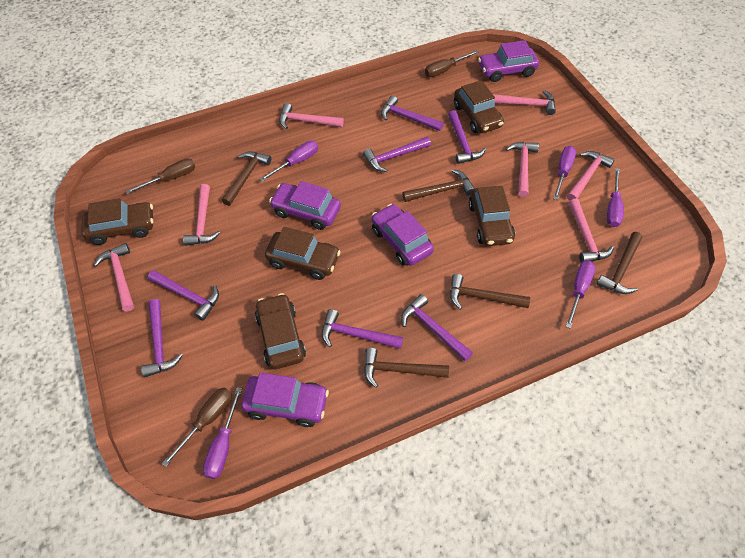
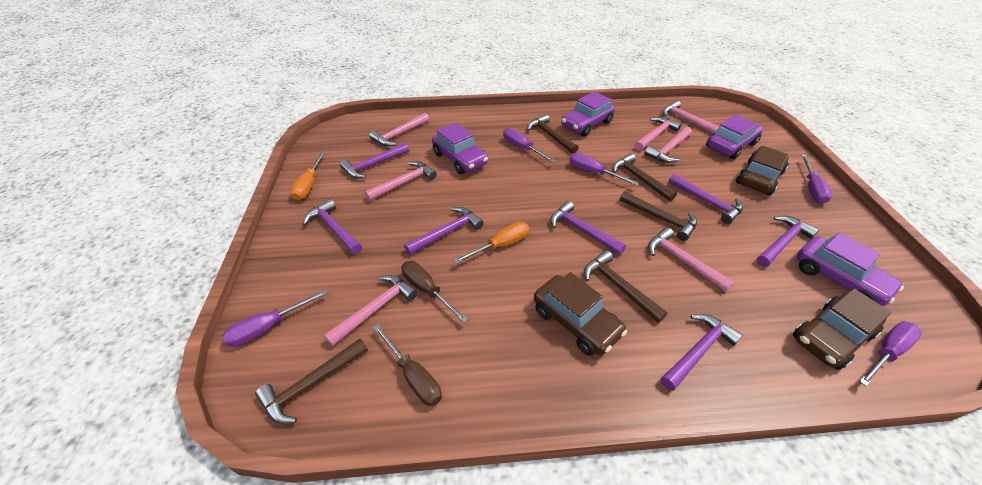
brown car: [81,198,153,245] [255,293,306,369] [265,227,341,280] [454,80,504,133] [469,186,515,246] = 5 -> [534,272,627,356] [736,146,789,195] [793,288,891,370] = 3
brown screwdriver: [126,158,195,194] [162,388,232,467] [425,50,479,77] = 3 -> [373,324,442,406] [402,261,468,323] = 2
orange screwdriver: none = 0 -> [290,151,326,200] [453,222,529,264] = 2

